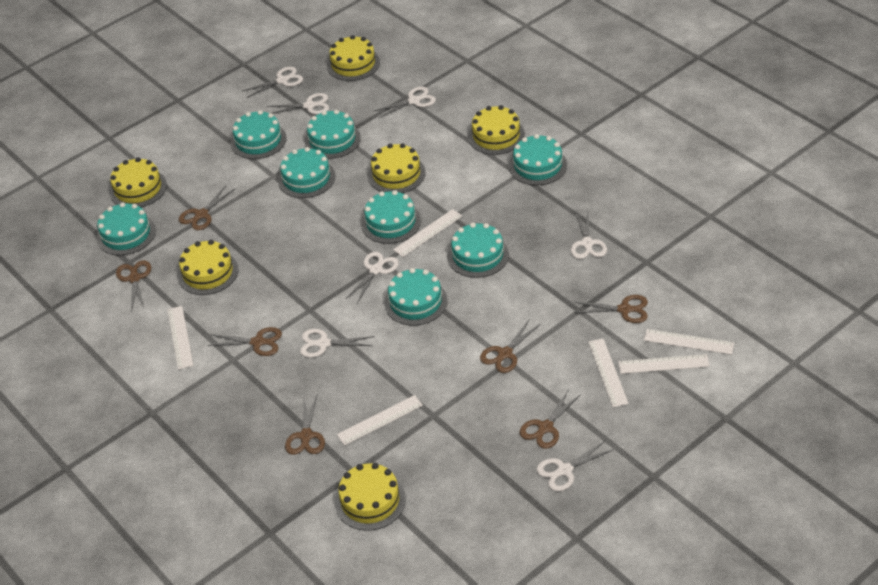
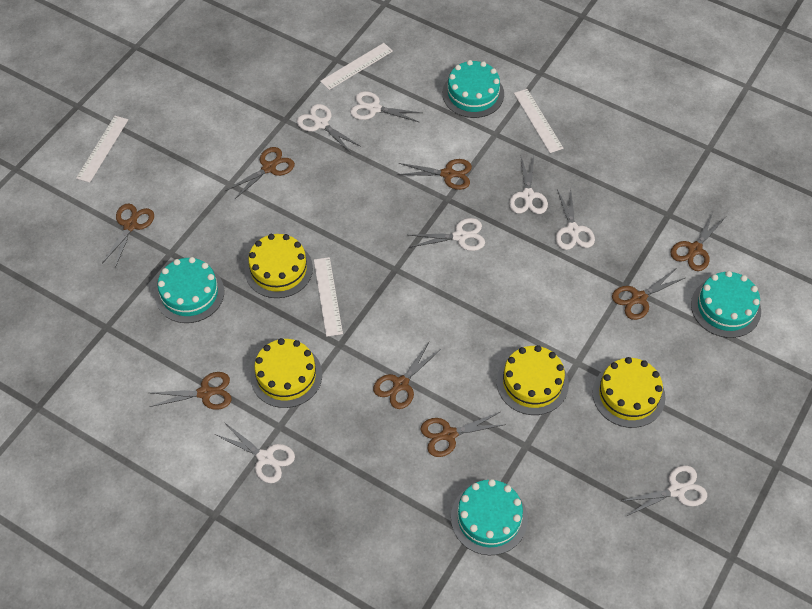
brown scissors: [116,260,151,312] [179,185,235,230] [208,327,282,356] [285,395,325,455] [480,320,541,373] [520,389,581,449] [574,295,648,323] = 7 -> [102,204,154,268] [149,372,232,410] [225,147,295,200] [373,342,441,409] [397,159,472,190] [421,412,506,457] [612,269,685,320] [671,212,726,271] = 8
turquoise cake: [96,202,156,255] [231,110,287,159] [278,147,335,198] [304,110,361,159] [361,190,421,244] [384,268,448,326] [447,223,509,278] [509,134,567,185] = 8 -> [155,257,224,323] [442,60,504,118] [451,479,528,555] [691,271,761,338] = 4
white ruler: [167,306,194,370] [337,395,423,446] [393,209,462,257] [588,339,629,407] [618,354,710,374] [644,329,734,355] = 6 -> [76,116,128,183] [314,257,343,337] [320,43,393,90] [514,89,563,153] = 4
yellow cake: [109,157,167,207] [177,240,239,295] [327,35,380,81] [335,463,406,531] [368,143,426,193] [468,105,525,155] = 6 -> [245,234,313,298] [250,338,322,408] [497,345,569,415] [592,357,666,428] = 4

